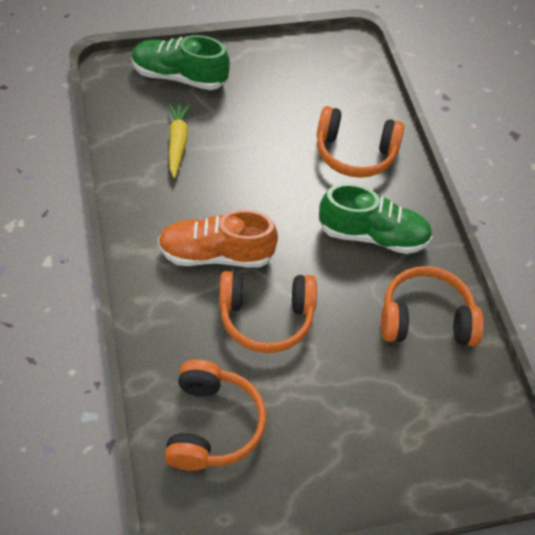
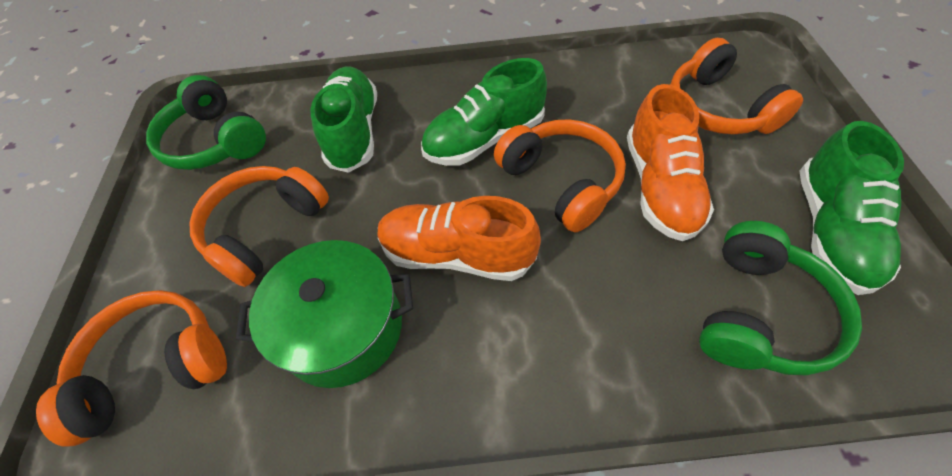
green headphones: none = 0 -> [146,75,266,170] [699,221,862,375] = 2
green pot: none = 0 -> [236,240,413,388] = 1
green shoe: [131,35,230,90] [319,183,432,254] = 2 -> [310,66,377,173] [421,58,547,166] [799,121,904,295] = 3
orange shoe: [158,210,278,268] = 1 -> [377,196,541,281] [627,84,714,241] = 2
yellow carrot: [168,103,191,178] = 1 -> none = 0

